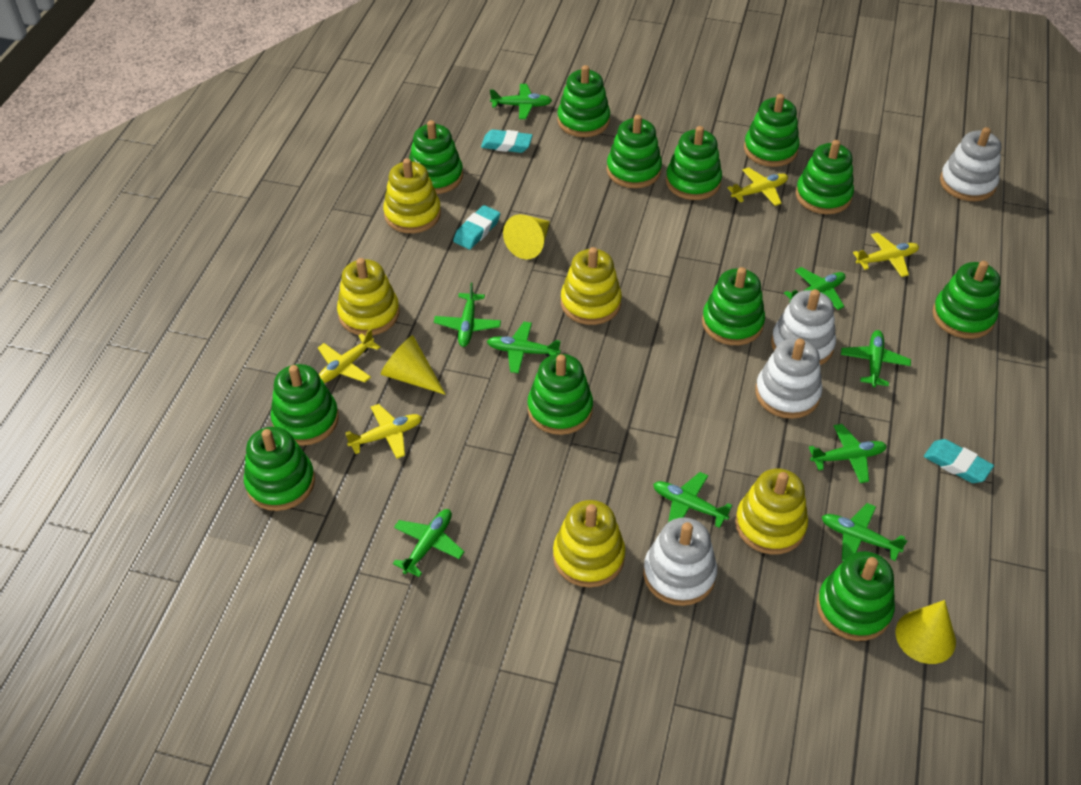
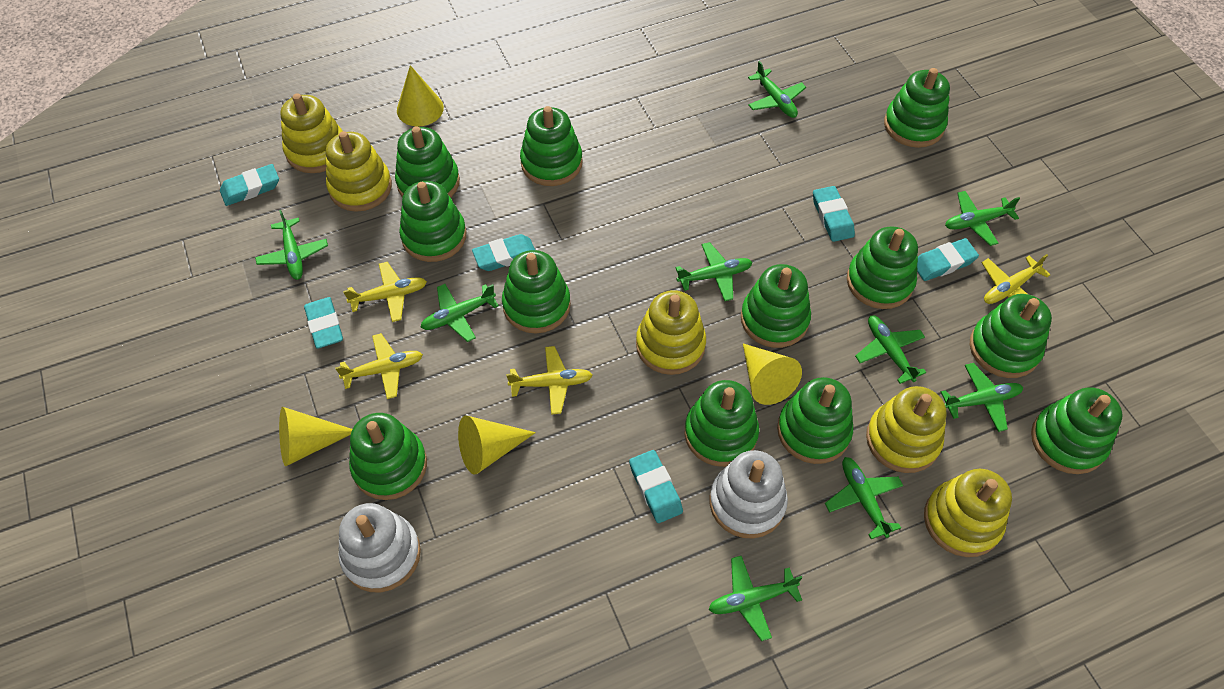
turquoise eraser: [453,205,500,249] [481,129,533,153] [924,439,994,483] = 3 -> [220,164,279,206] [304,297,343,349] [472,234,535,271] [629,450,683,523] [813,186,855,242] [917,238,979,281] = 6
white stacking toy: [643,517,717,606] [755,338,822,419] [771,289,836,365] [940,127,1001,201] = 4 -> [338,503,421,592] [710,450,788,539] = 2
yellow cone: [381,335,446,395] [503,214,550,259] [895,600,956,664] = 3 -> [279,407,352,466] [397,65,444,126] [458,415,536,475] [743,344,802,405] = 4

